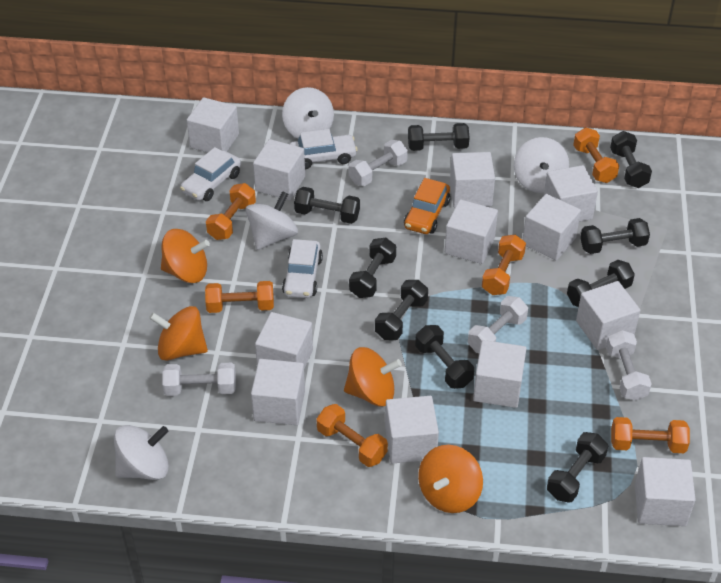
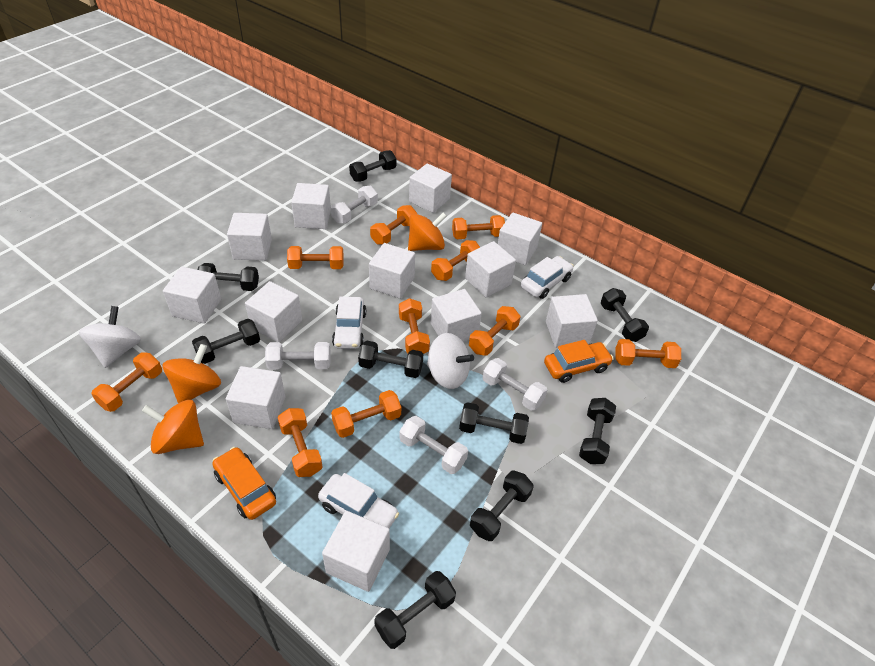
orange car: [404,178,451,234] = 1 -> [212,447,276,520] [544,340,614,383] = 2
orange dumbbell: [205,281,274,313] [206,183,256,240] [316,404,388,467] [482,235,526,295] [573,127,619,183] [611,417,690,453] = 6 -> [91,352,162,412] [277,408,323,477] [287,246,344,269] [331,390,401,438] [370,205,417,245] [399,298,430,354] [431,240,480,281] [452,215,505,239] [469,306,520,356] [616,339,681,368] = 10
orange spinning top: [149,306,208,361] [161,229,210,283] [344,347,402,406] [418,445,483,513] = 4 -> [142,400,204,454] [162,344,221,403] [408,212,447,251] = 3
white spinning top: [114,425,169,480] [246,191,298,250] [282,87,334,139] [514,137,569,193] = 4 -> [79,306,141,368] [427,333,474,389] = 2

